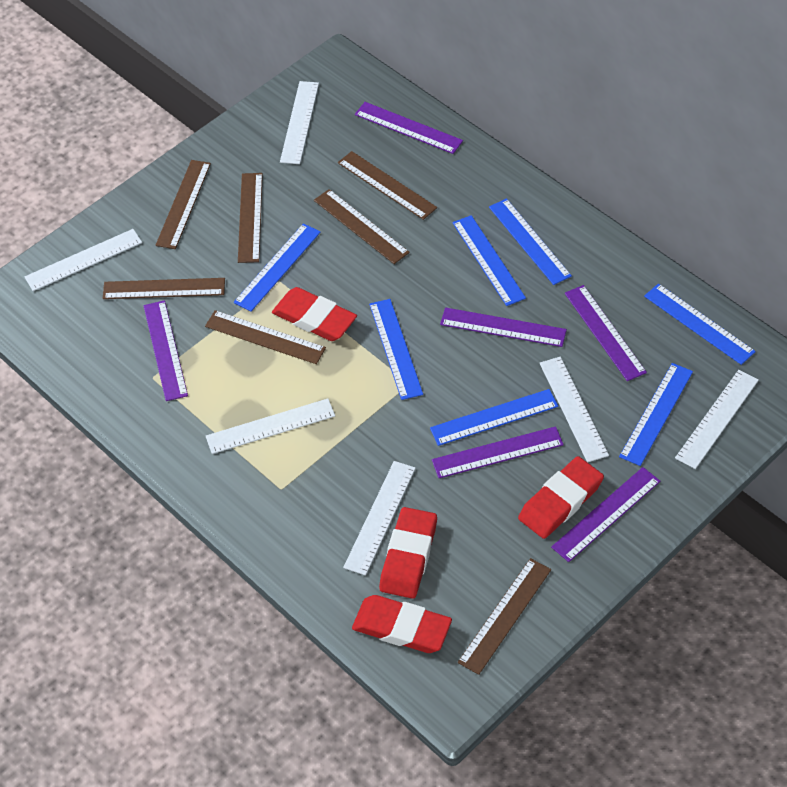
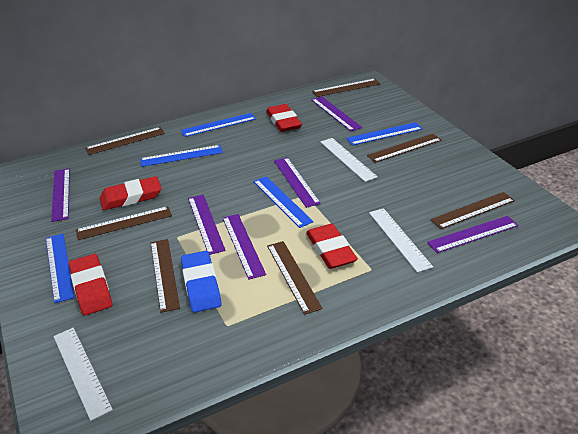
blue eraser: none = 0 -> [181,251,222,312] = 1
blue ruler: [234,223,321,311] [369,299,423,400] [430,389,558,446] [453,215,526,306] [489,198,572,285] [619,363,693,466] [644,284,756,365] = 7 -> [46,234,74,303] [140,145,223,167] [181,113,256,137] [253,176,314,228] [346,122,423,146] = 5
white ruler: [25,229,142,291] [206,399,335,454] [280,81,319,164] [343,461,416,576] [540,357,609,462] [675,370,759,469] = 6 -> [53,328,113,421] [320,138,378,182] [369,208,433,273] = 3

